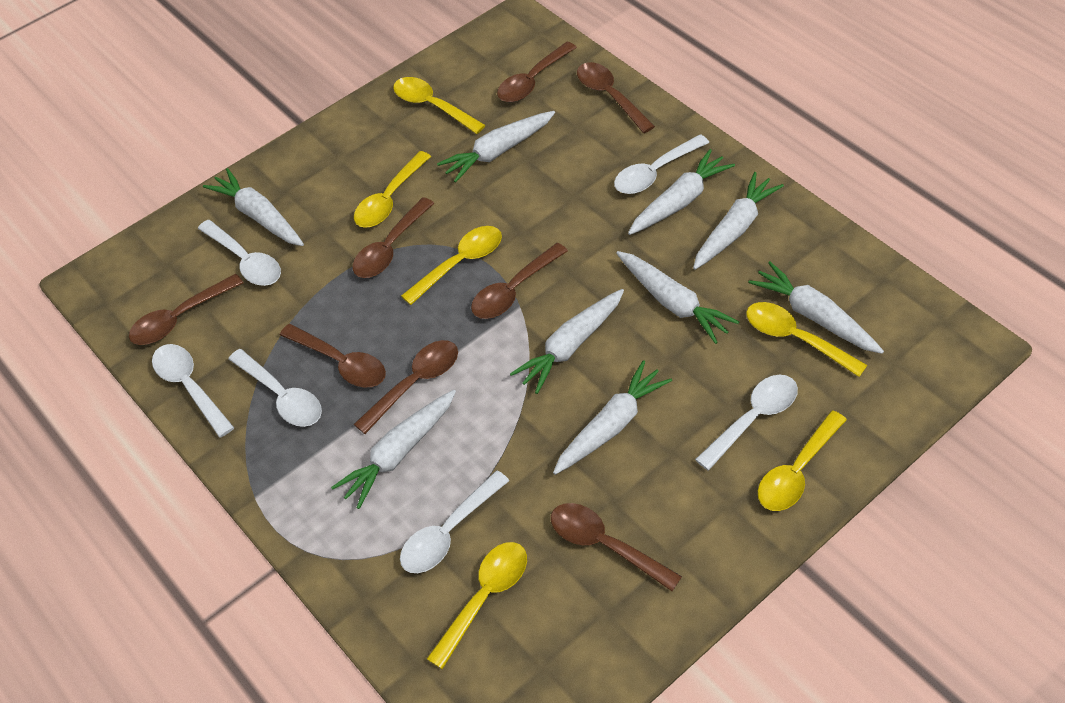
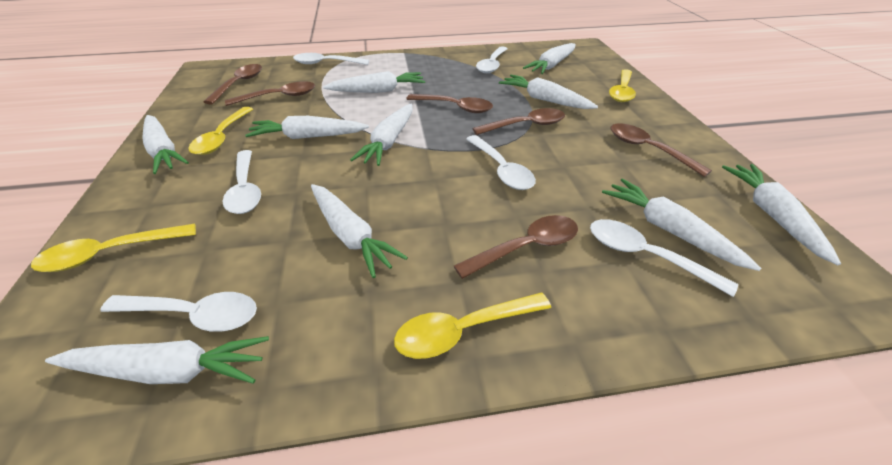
brown spoon: [129,274,243,345] [280,324,386,388] [353,197,434,278] [354,340,458,434] [471,243,568,319] [497,42,577,102] [551,503,682,591] [577,62,655,133] = 8 -> [203,64,262,105] [225,81,315,106] [406,94,493,113] [454,215,578,279] [472,108,565,135] [611,123,712,177] = 6
white carrot: [203,168,304,246] [331,390,456,509] [437,111,555,183] [510,289,624,394] [553,360,672,475] [616,251,739,344] [628,149,735,235] [693,172,784,270] [748,261,884,354] = 9 -> [45,336,269,384] [142,115,189,174] [245,116,369,139] [311,184,408,278] [323,71,425,93] [350,104,413,166] [499,75,598,109] [523,43,576,74] [602,178,761,271] [722,164,841,265] = 10
yellow spoon: [354,151,431,228] [393,77,486,134] [401,226,502,305] [427,542,527,669] [746,302,868,377] [758,410,847,511] = 6 -> [31,224,196,272] [188,107,253,155] [394,293,551,359] [609,69,636,102] = 4

